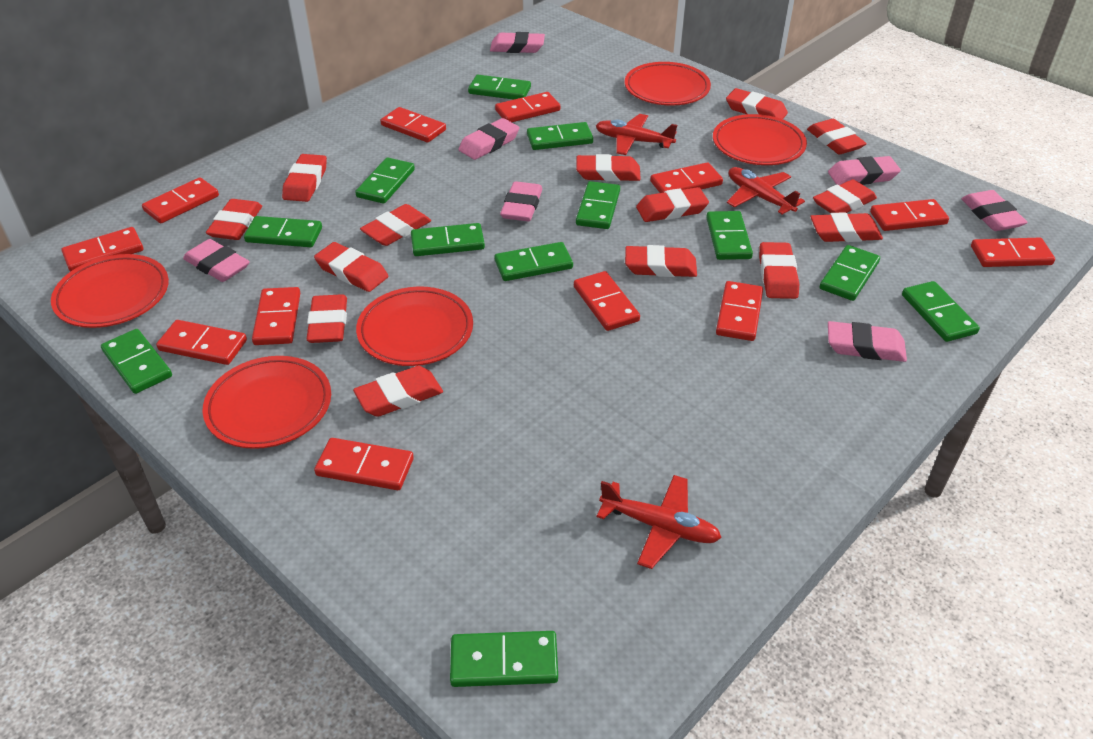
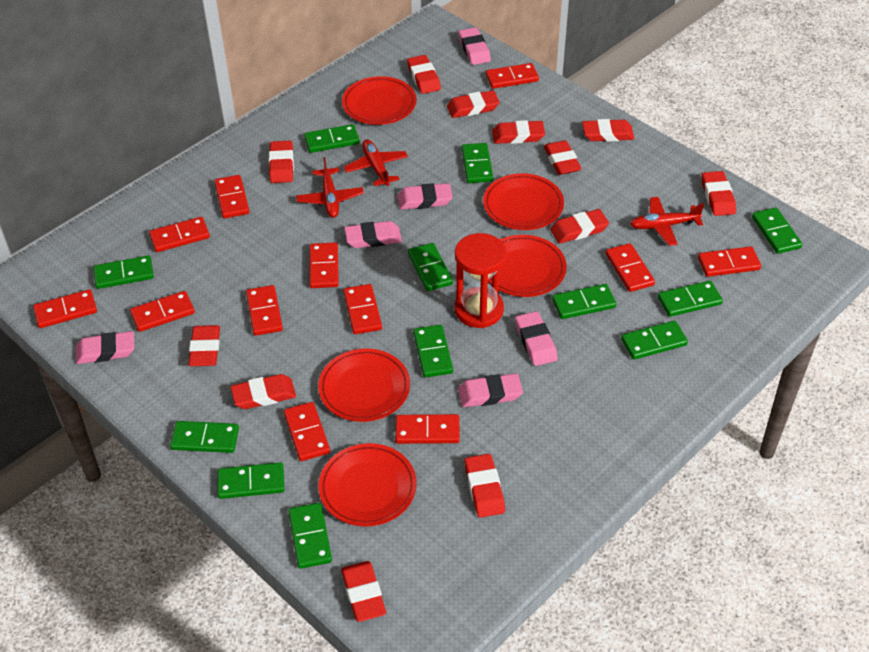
pink eraser: [183,239,250,282] [458,118,519,160] [490,32,545,53] [500,181,543,221] [828,156,901,185] [828,321,907,362] [961,190,1028,231] = 7 -> [76,331,134,364] [344,221,402,248] [397,183,453,210] [458,27,491,65] [458,373,523,407] [515,311,558,366] = 6
red eraser: [206,199,262,240] [282,154,327,202] [307,294,347,343] [314,242,388,292] [353,366,443,417] [360,204,431,246] [576,154,641,181] [625,245,697,277] [636,187,709,222] [726,88,788,119] [759,242,799,299] [807,119,867,154] [810,212,883,242] [813,179,877,213] = 14 -> [188,325,220,366] [230,374,296,409] [269,141,294,183] [341,561,386,622] [407,55,441,94] [447,90,500,118] [465,454,505,518] [492,120,545,144] [544,140,581,175] [550,209,609,244] [582,119,634,142] [702,171,736,216] = 12
red hourglass: none = 0 -> [455,233,506,328] = 1

